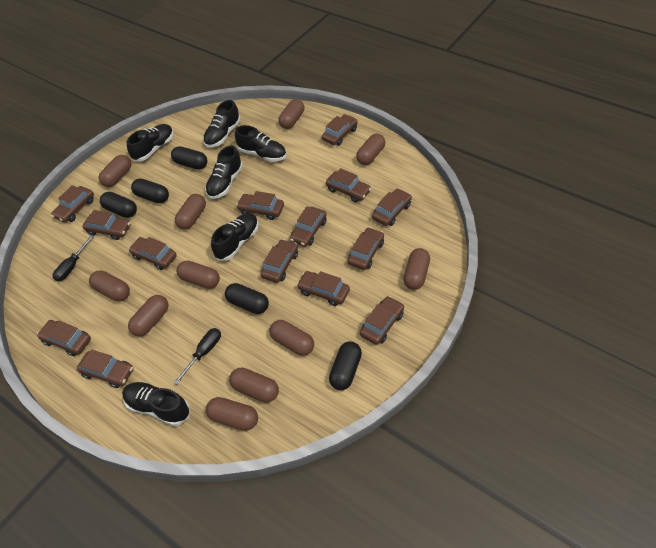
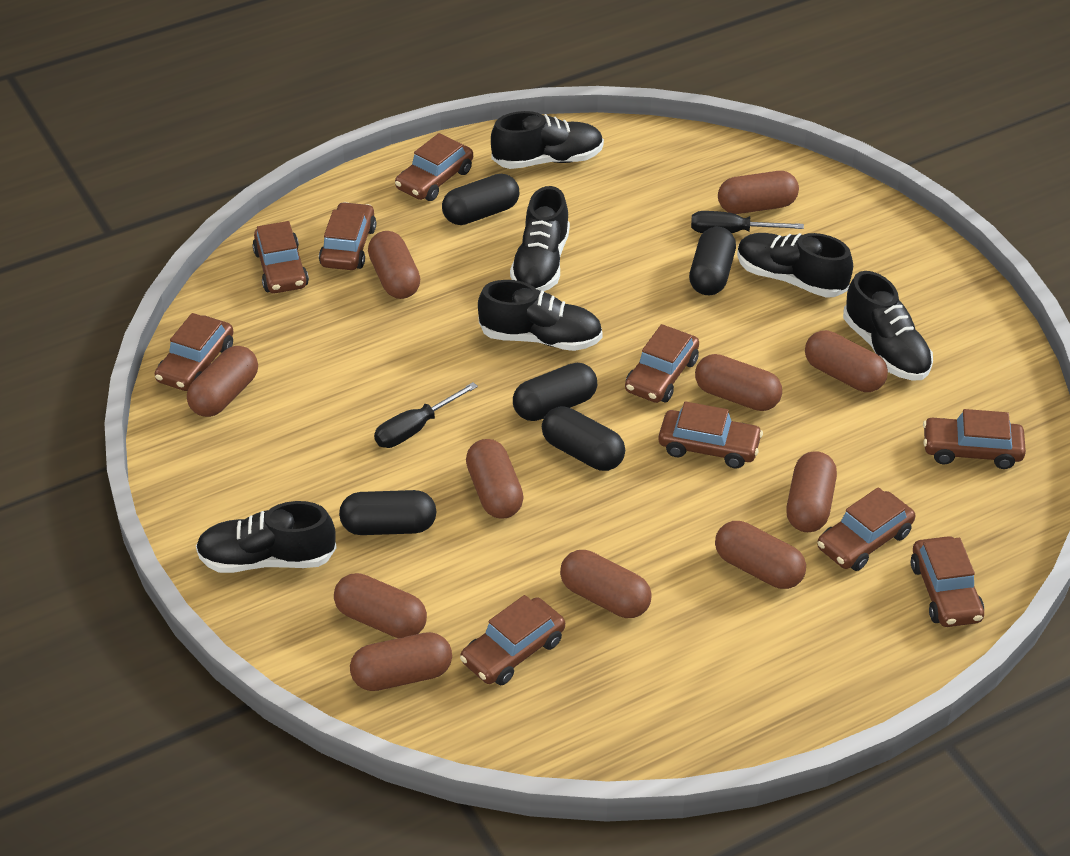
brown car: [37,320,91,356] [51,185,94,223] [77,349,133,388] [83,210,131,240] [129,237,177,270] [236,191,284,220] [260,239,298,283] [290,206,327,247] [297,271,350,306] [322,114,358,146] [326,168,371,202] [347,227,384,270] [360,296,404,345] [372,188,412,226] = 14 -> [155,313,234,391] [252,221,309,293] [319,202,376,270] [395,133,473,201] [460,595,565,685] [625,324,699,403] [658,401,763,468] [817,487,915,571] [911,536,984,627] [923,409,1026,469] = 10

